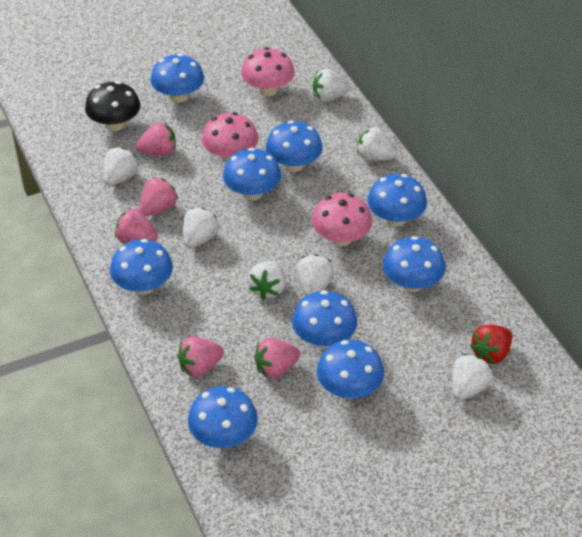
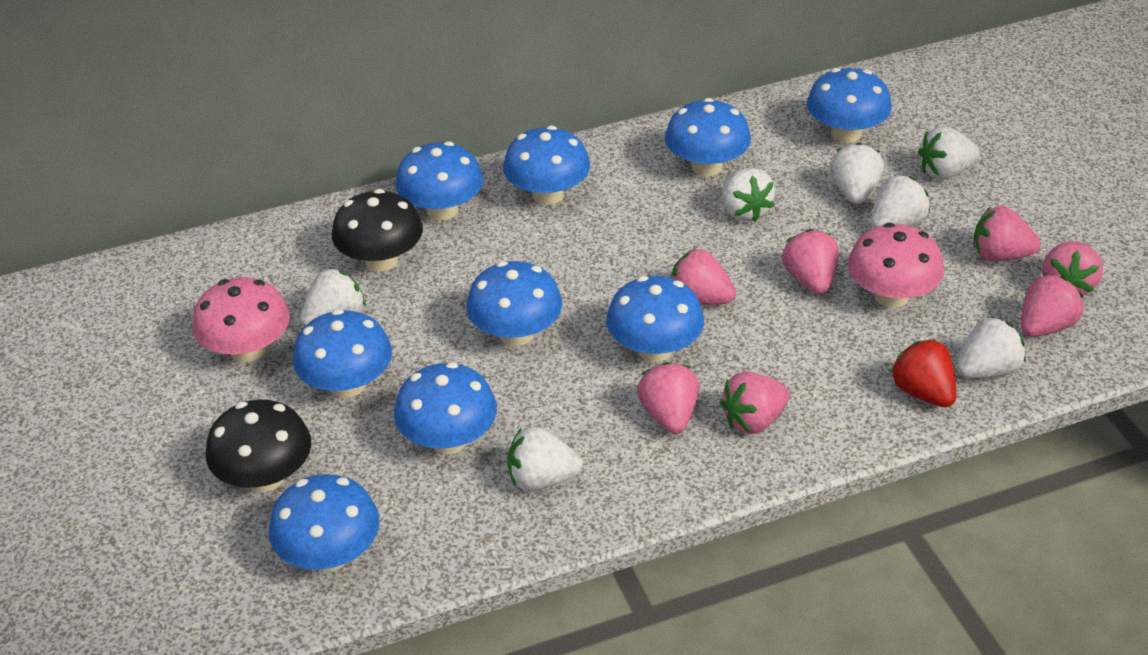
black mushroom: [85,81,140,131] = 1 -> [206,399,311,492] [332,189,423,271] = 2
pink mushroom: [202,112,258,163] [241,47,295,96] [312,193,372,247] = 3 -> [192,277,290,363] [848,223,944,308] = 2
pink strawberry: [115,208,158,244] [136,122,176,156] [139,177,178,216] [177,337,224,377] [254,338,301,379] = 5 -> [637,362,699,434] [671,248,736,305] [720,372,790,434] [782,229,839,294] [974,206,1041,261] [1021,274,1083,337] [1042,241,1103,295] = 7

